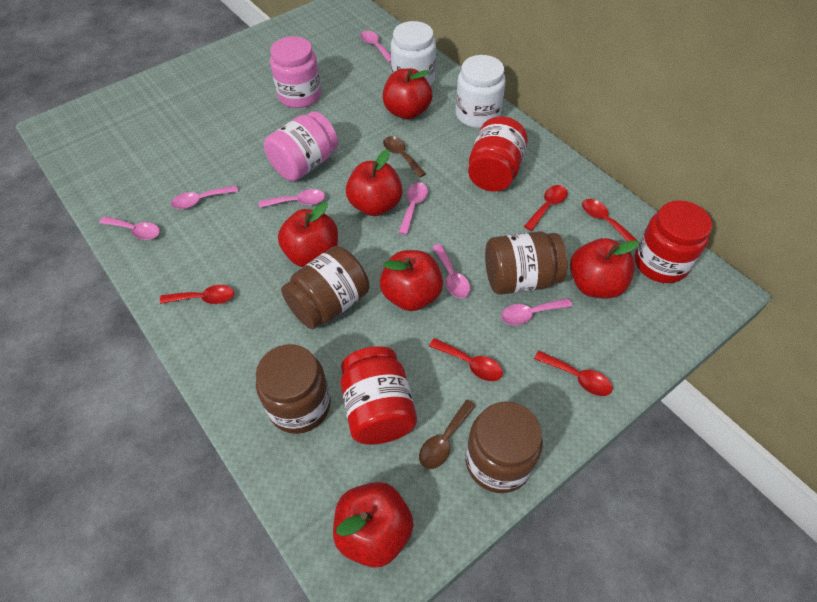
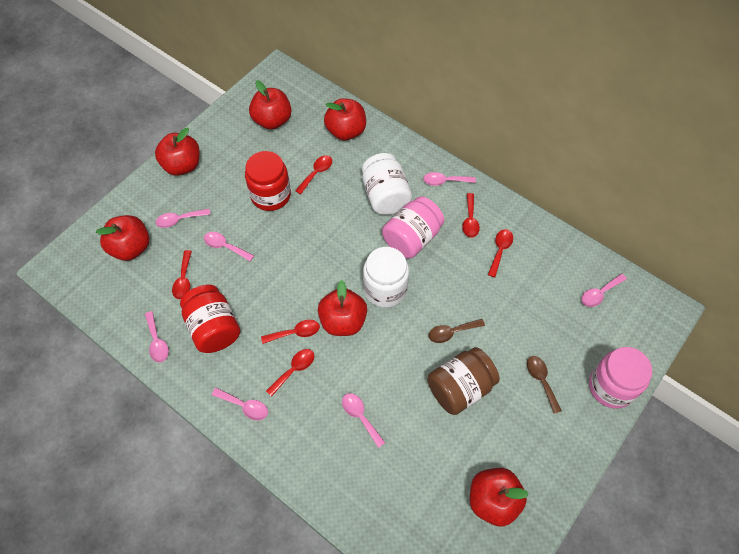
brown jar: [256,344,331,434] [281,246,369,329] [465,401,543,493] [485,231,568,295] = 4 -> [427,347,500,415] = 1
red jar: [340,346,417,445] [468,116,528,191] [634,200,712,283] = 3 -> [180,285,240,353] [245,151,291,211] = 2
red spoon: [160,285,234,304] [429,338,503,381] [524,185,568,231] [534,351,613,396] [582,199,638,241] = 5 -> [172,250,192,299] [261,320,320,344] [266,349,314,397] [295,155,332,194] [462,193,480,238] [488,229,513,277] = 6

